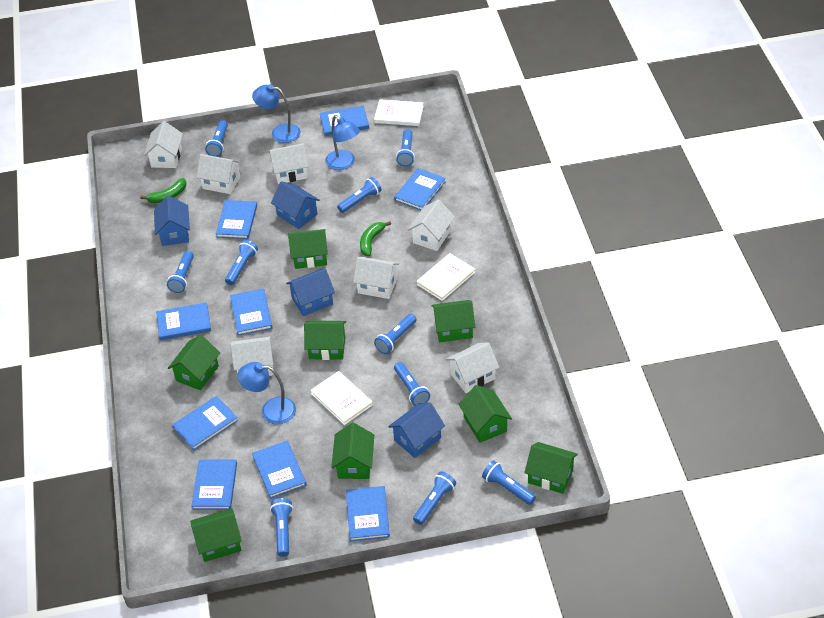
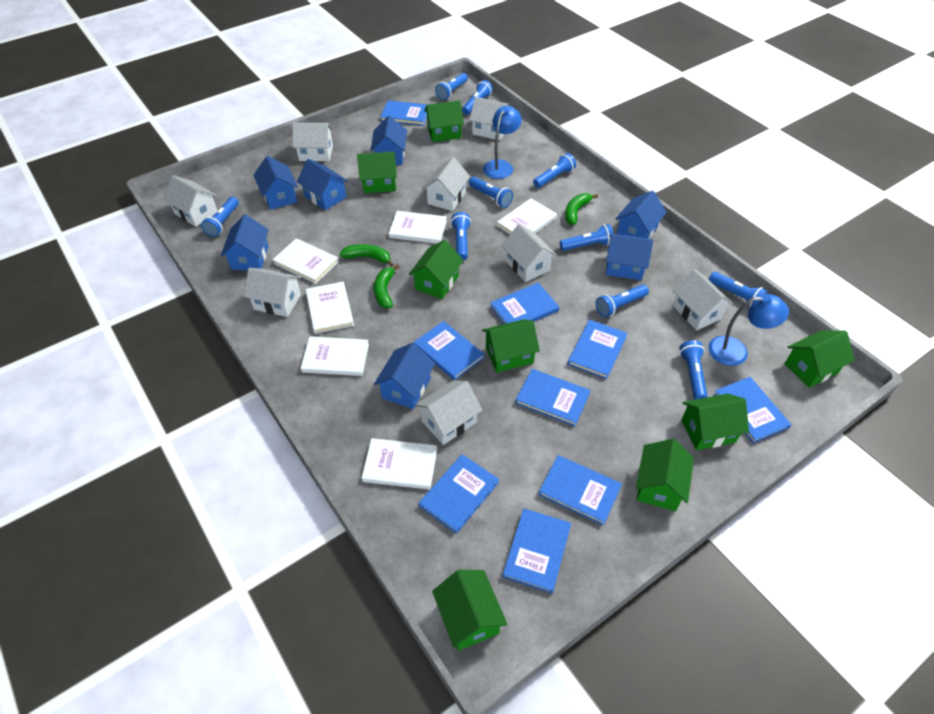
blue house: [154,196,190,246] [271,181,320,229] [286,269,335,316] [388,402,445,458] = 4 -> [221,214,269,270] [253,156,298,210] [297,159,348,211] [370,116,407,165] [374,343,435,409] [606,234,653,280] [615,190,666,239] = 7
blue lamp: [237,362,296,424] [252,84,300,143] [325,115,360,170] = 3 -> [483,106,522,179] [708,294,789,366] = 2
green banana: [140,178,187,203] [360,221,391,256] = 2 -> [340,244,394,267] [374,264,399,308] [565,193,598,225] = 3
white book: [310,371,373,425] [374,99,424,126] [417,253,475,301] = 3 -> [272,238,339,284] [301,336,369,376] [306,281,354,334] [362,438,437,490] [389,211,447,244] [497,198,557,234] = 6
white house: [144,121,183,168] [196,154,241,194] [230,337,273,376] [269,143,309,184] [353,257,399,299] [408,199,455,251] [446,343,500,393] = 7 -> [163,175,217,227] [244,268,301,317] [292,123,333,161] [415,381,482,445] [422,157,470,211] [469,97,509,140] [502,224,557,282] [673,269,733,330] = 8

